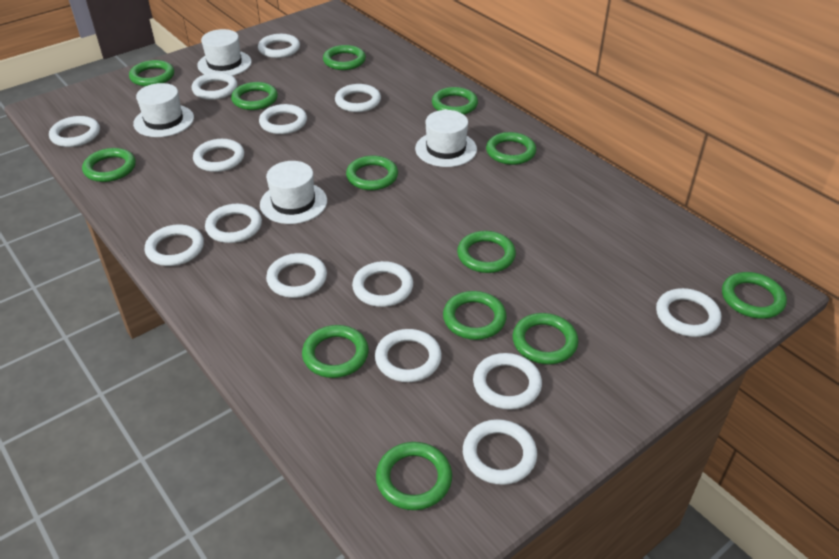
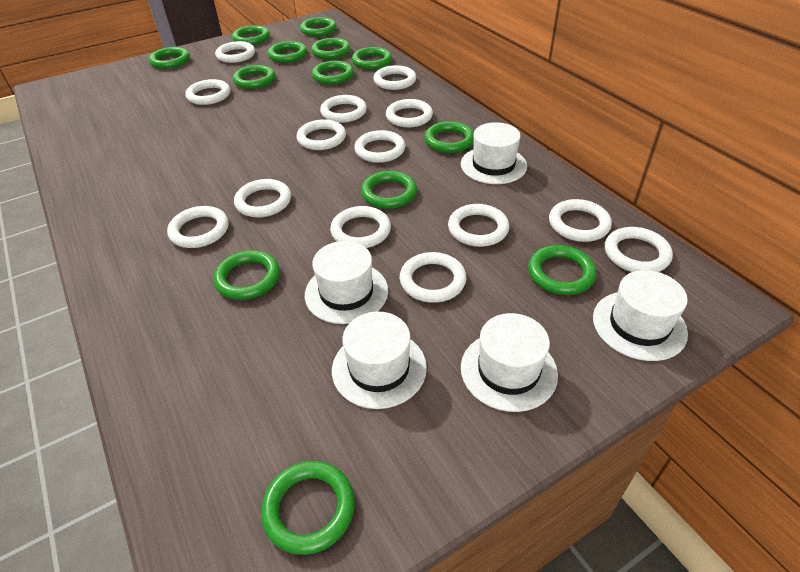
white hat: [133,83,194,137] [197,29,252,76] [260,161,327,224] [415,110,477,167] = 4 -> [305,241,388,324] [332,311,427,409] [461,122,527,184] [461,313,558,412] [593,270,688,361] = 5

